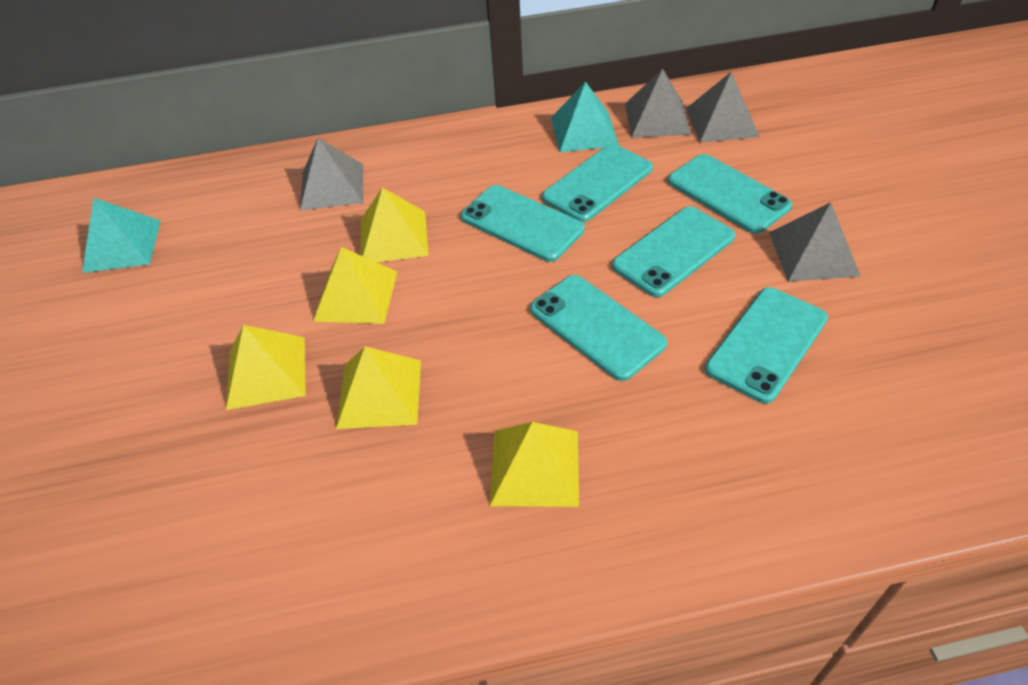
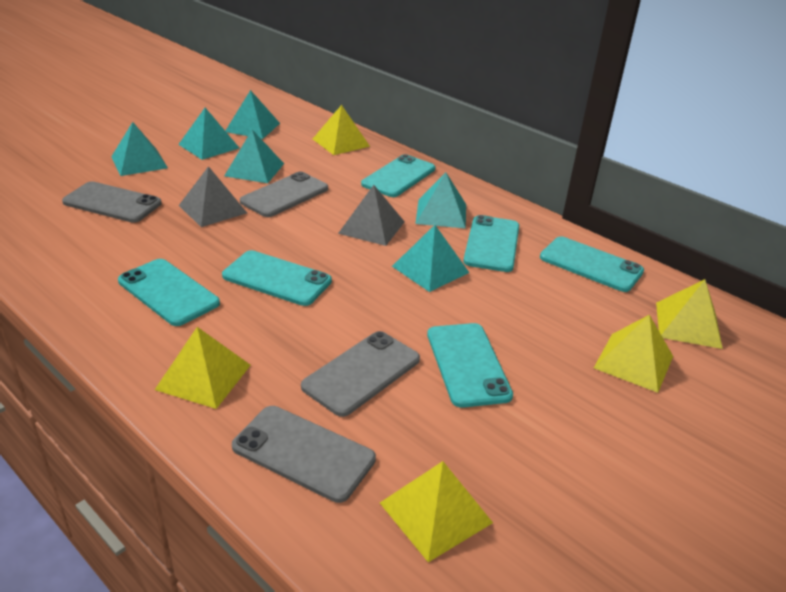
grey phone: none = 0 -> [62,181,162,222] [232,406,376,503] [240,171,328,217] [301,331,420,417] = 4
grey pyramid: [300,138,363,211] [625,69,691,138] [686,72,760,143] [769,202,860,282] = 4 -> [179,166,247,227] [338,185,405,246] = 2
turquoise pyramid: [82,198,161,273] [551,81,619,152] = 2 -> [111,122,168,176] [178,108,239,160] [224,130,284,183] [225,90,280,139] [392,225,469,292] [415,172,466,229] = 6

